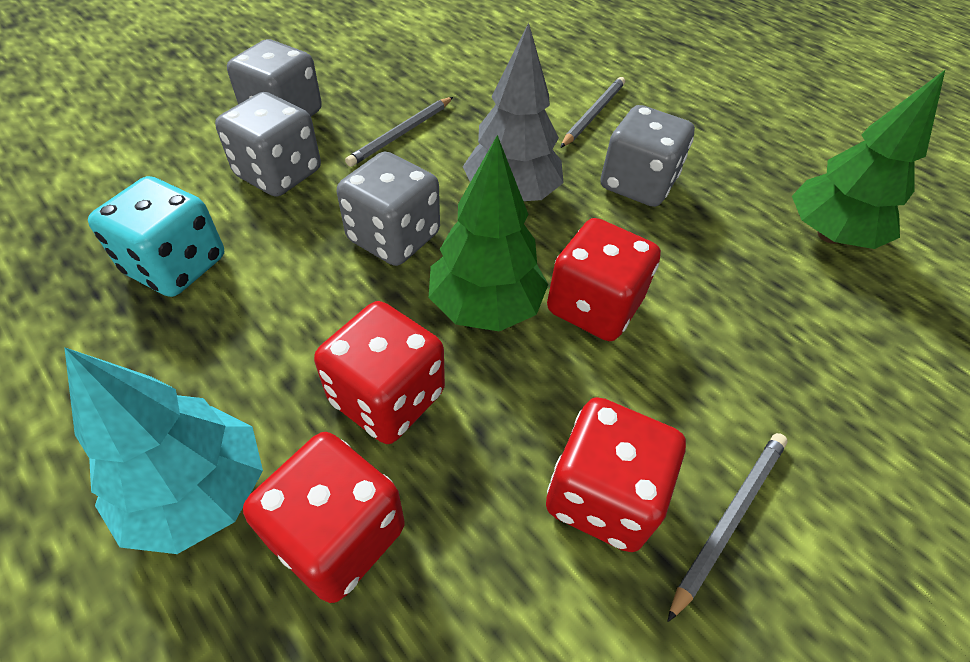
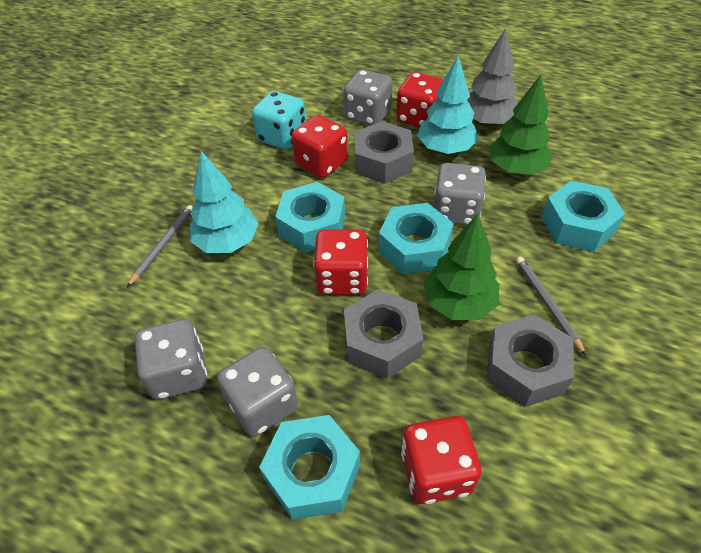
grey nut: none = 0 -> [344,289,423,378] [354,121,414,184] [487,314,574,407] = 3
grey pencil: [345,97,453,167] [560,77,625,148] [667,433,788,622] = 3 -> [127,205,193,287] [516,257,586,355] = 2
turquoise nut: none = 0 -> [259,415,360,520] [275,182,345,253] [379,203,454,275] [542,181,625,252] = 4
turquoise tree: [64,347,263,554] = 1 -> [190,151,258,253] [417,56,479,154] = 2

